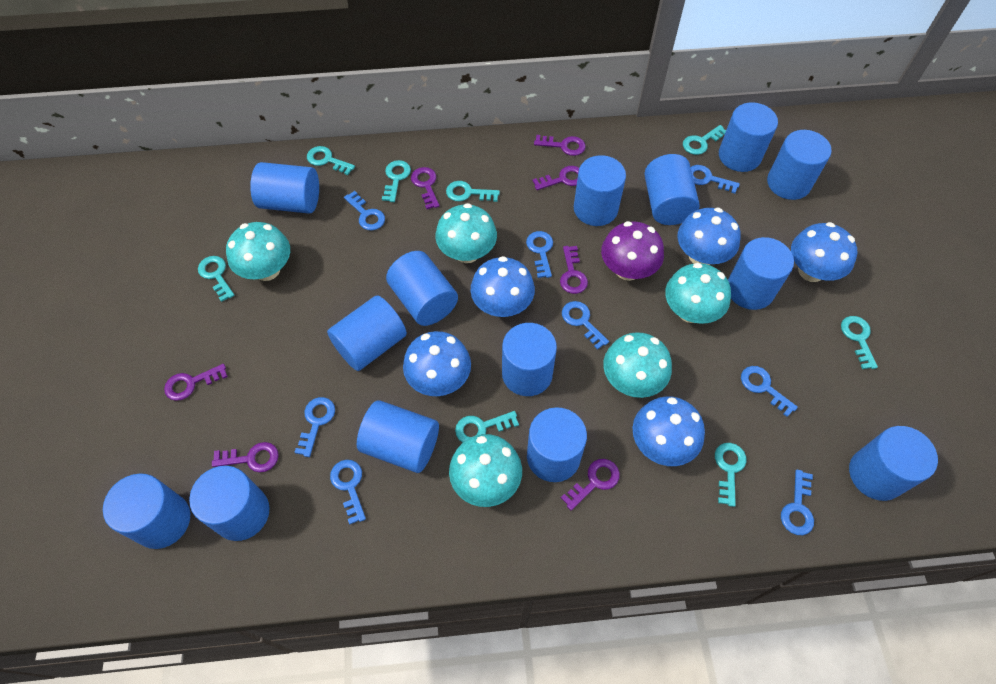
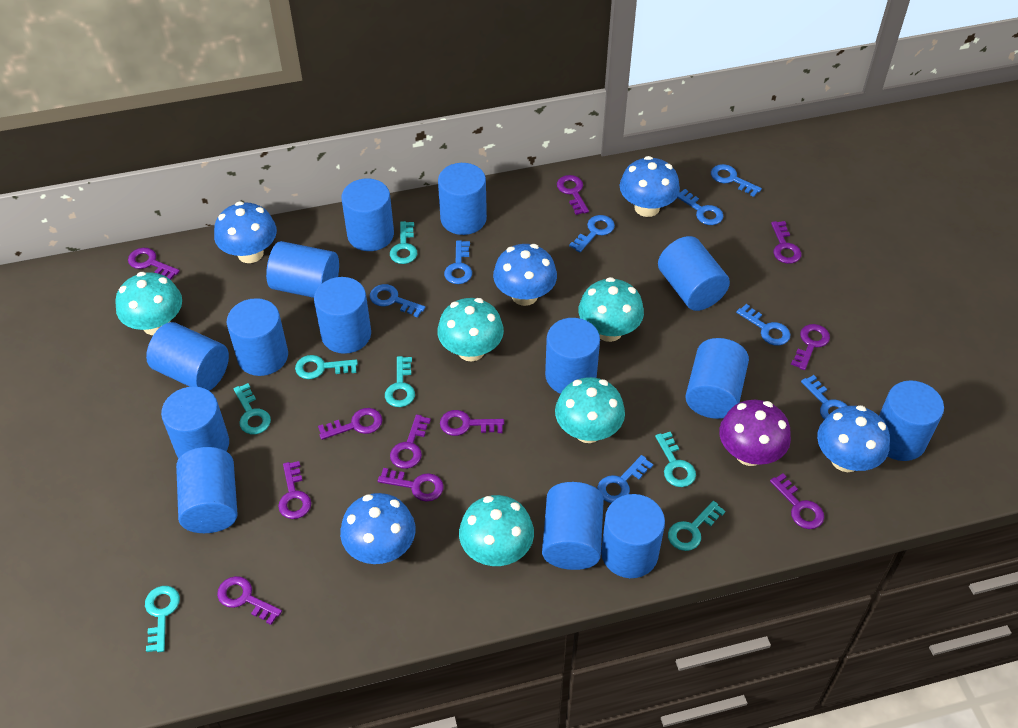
purple key: [164,364,228,401] [212,442,279,472] [411,167,440,209] [533,166,579,190] [534,135,586,156] [560,246,588,294] [561,459,620,511] = 7 -> [128,248,180,280] [217,576,282,625] [278,461,311,519] [318,408,382,440] [378,468,444,502] [390,414,431,469] [440,410,504,436] [557,175,589,215] [770,473,824,529] [771,221,801,264] [791,324,830,370] = 11
turquoise key: [198,256,235,302] [307,146,355,175] [382,160,411,202] [446,181,500,202] [455,411,519,443] [683,125,726,155] [715,443,747,507] [841,316,878,369] = 8 -> [145,586,180,652] [234,383,271,434] [295,355,358,379] [385,356,415,407] [390,221,417,264] [655,432,696,487] [668,501,725,551] = 7

